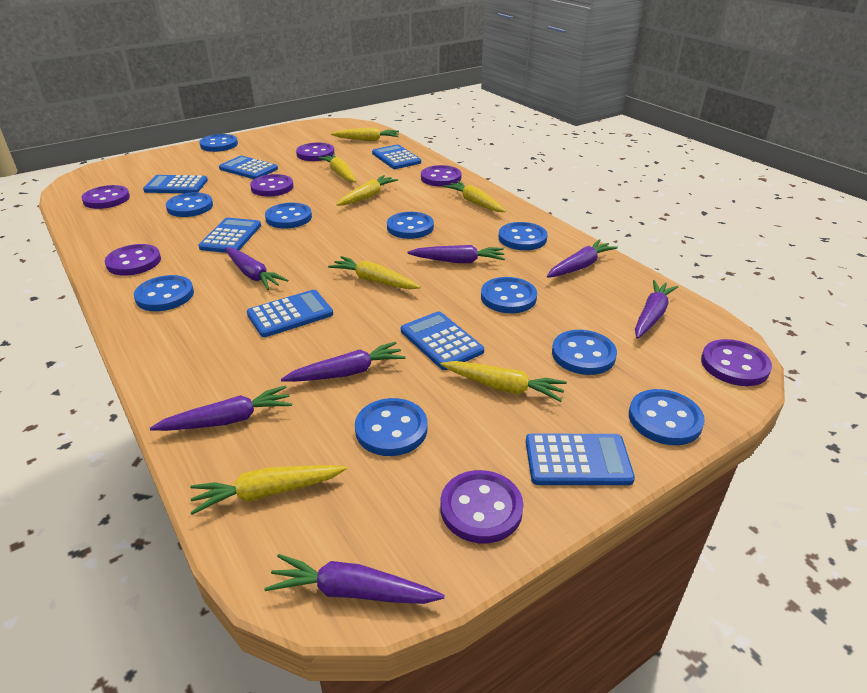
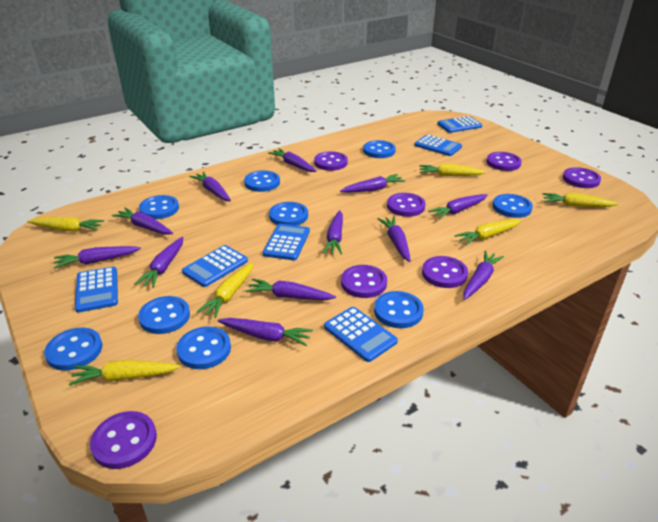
blue button: [134,275,194,311] [166,192,213,217] [199,134,238,152] [265,203,312,228] [355,398,428,456] [387,212,434,239] [481,277,537,313] [499,222,548,250] [552,330,617,375] [629,389,705,445] = 10 -> [44,328,102,371] [138,296,190,334] [139,195,179,219] [176,327,231,369] [244,171,280,192] [269,202,308,226] [363,140,396,158] [374,291,424,328] [492,194,533,218] = 9
blue calculator: [143,175,208,193] [198,218,261,253] [219,156,278,179] [247,290,333,337] [372,144,421,169] [401,311,484,370] [526,434,635,485] = 7 -> [75,267,118,313] [182,245,248,287] [263,224,310,260] [324,307,398,362] [414,134,462,156] [437,116,482,133] = 6
purple carrot: [150,385,292,431] [225,247,289,290] [264,554,444,604] [281,341,406,382] [407,245,505,263] [547,239,618,278] [635,280,678,339] = 7 -> [53,246,141,269] [112,208,173,235] [135,237,183,288] [190,172,231,201] [218,318,313,346] [246,278,336,300] [268,148,316,172] [323,210,343,255] [340,174,405,193] [378,216,411,262] [428,194,488,220] [463,251,504,300] = 12
yellow carrot: [190,465,347,515] [318,154,356,182] [328,256,421,289] [331,127,399,141] [336,175,398,206] [441,361,567,402] [443,181,506,212] = 7 -> [27,217,104,232] [69,360,181,386] [197,262,253,318] [419,163,486,176] [455,220,521,245] [542,193,619,207] = 6

